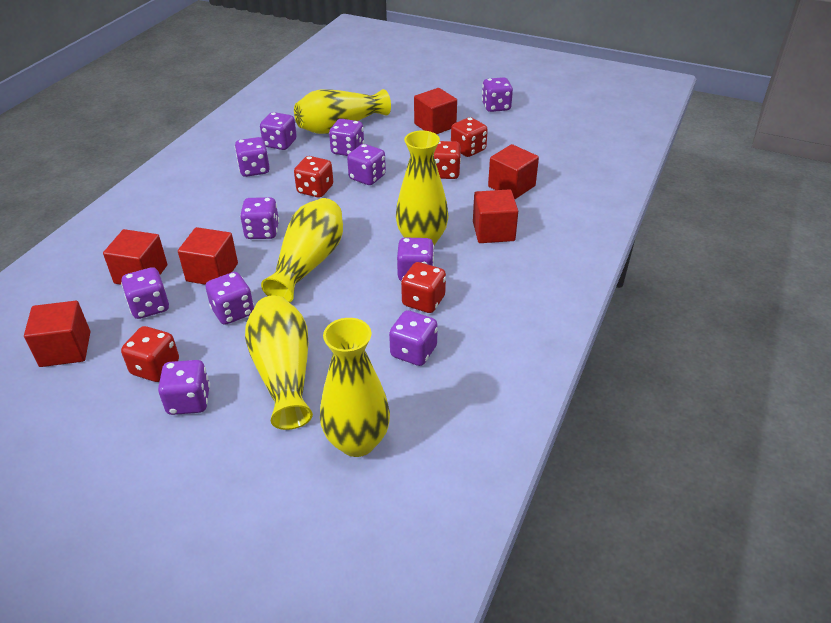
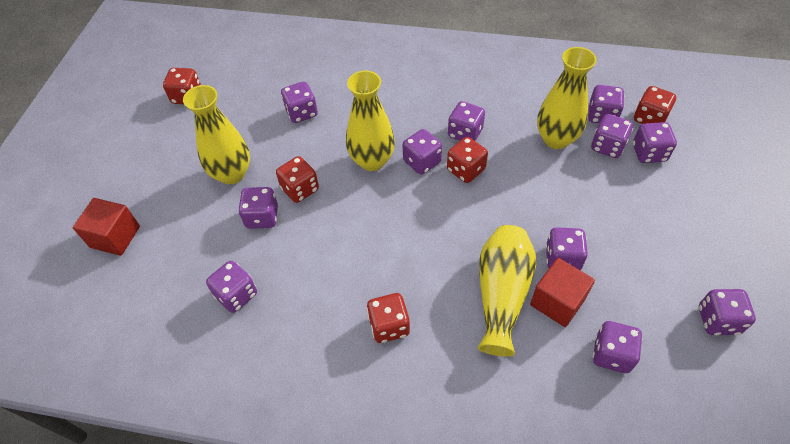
red cube: [24,301,90,367] [103,229,167,285] [178,227,238,285] [414,88,457,134] [473,189,518,243] [488,144,539,199] = 6 -> [73,198,140,256] [530,258,595,327] = 2
yellow vase: [245,295,313,430] [261,198,343,303] [294,89,391,134] [320,318,390,457] [396,130,449,245] = 5 -> [183,85,250,184] [346,71,395,171] [478,225,536,357] [537,47,597,149] = 4

